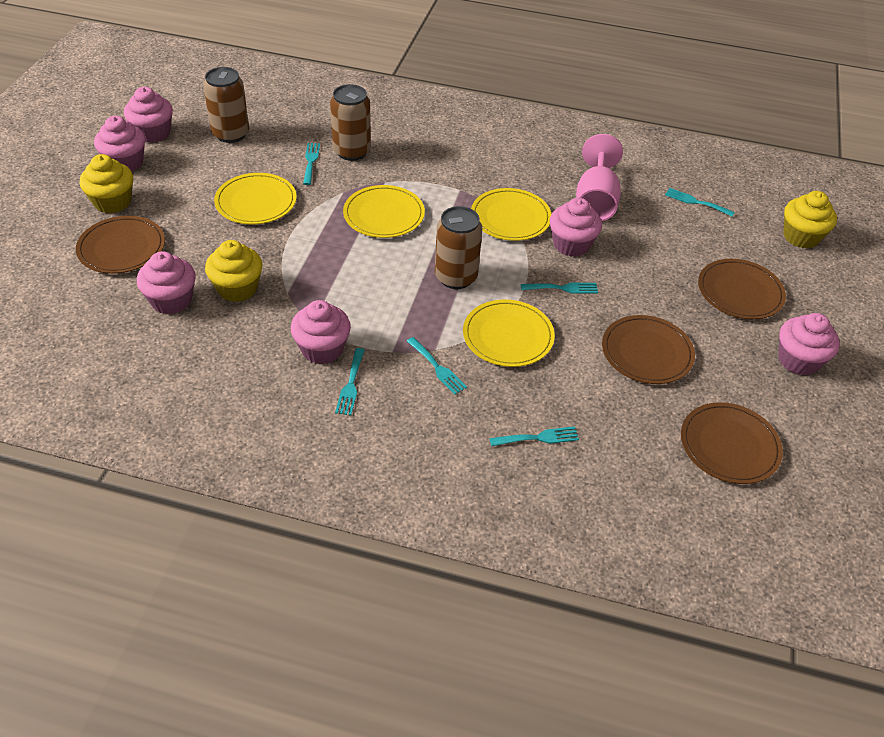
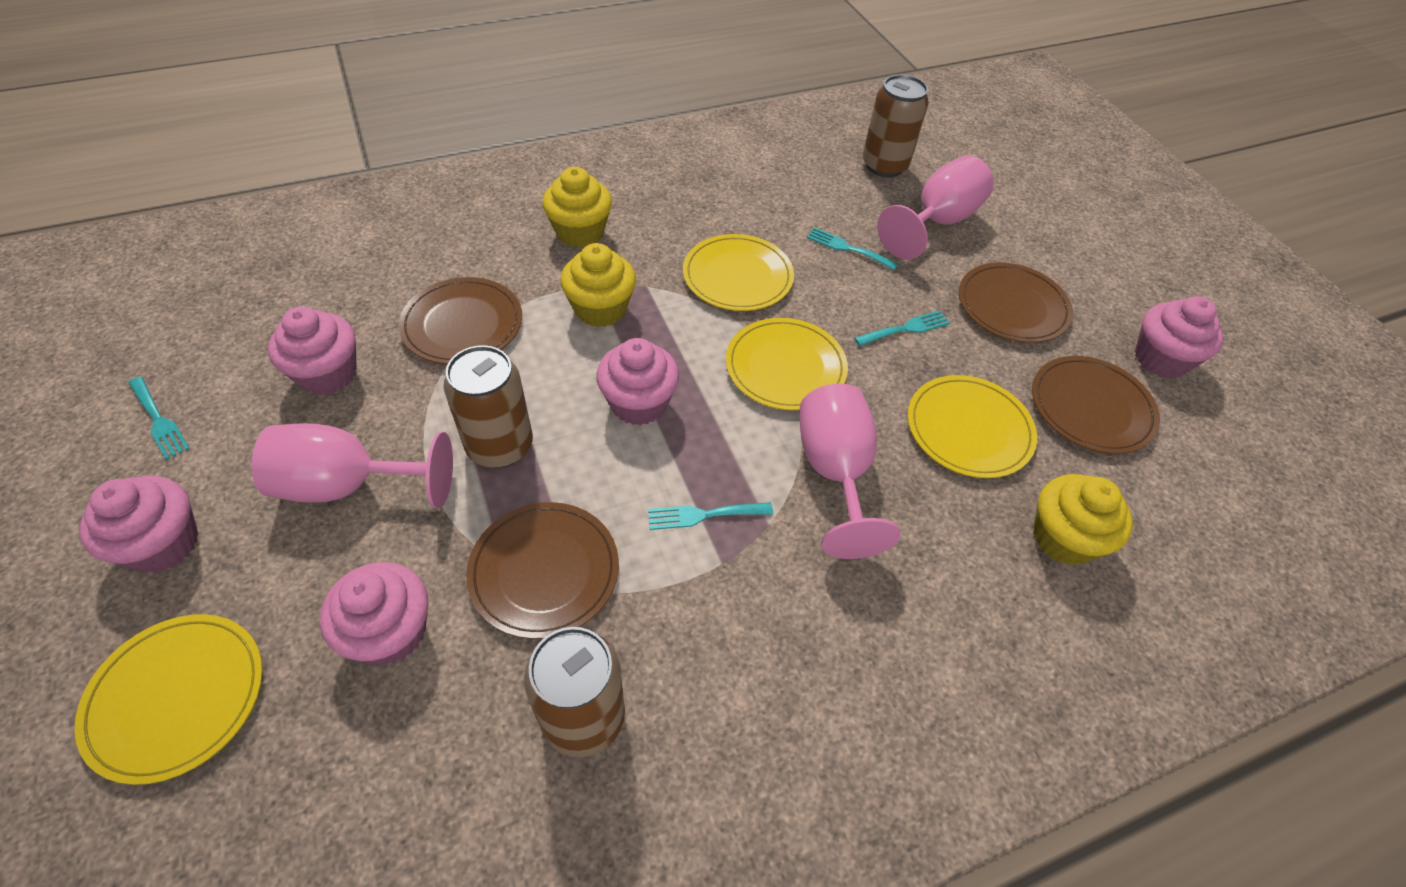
pink cupcake: [94,116,145,172] [124,87,173,143] [137,251,196,314] [291,300,351,364] [550,198,602,257] [778,313,840,376] = 6 -> [79,476,198,573] [268,307,357,395] [320,562,428,665] [596,338,679,425] [1135,296,1223,378] = 5
pink goblet: [576,134,623,221] = 1 -> [252,423,453,508] [800,383,901,559] [877,156,994,260] = 3
turquoise fork: [303,143,320,185] [335,348,365,415] [407,337,467,395] [490,426,579,446] [521,283,598,294] [665,188,735,217] = 6 -> [129,376,190,460] [648,502,773,530] [807,227,898,270] [854,310,950,346] = 4

